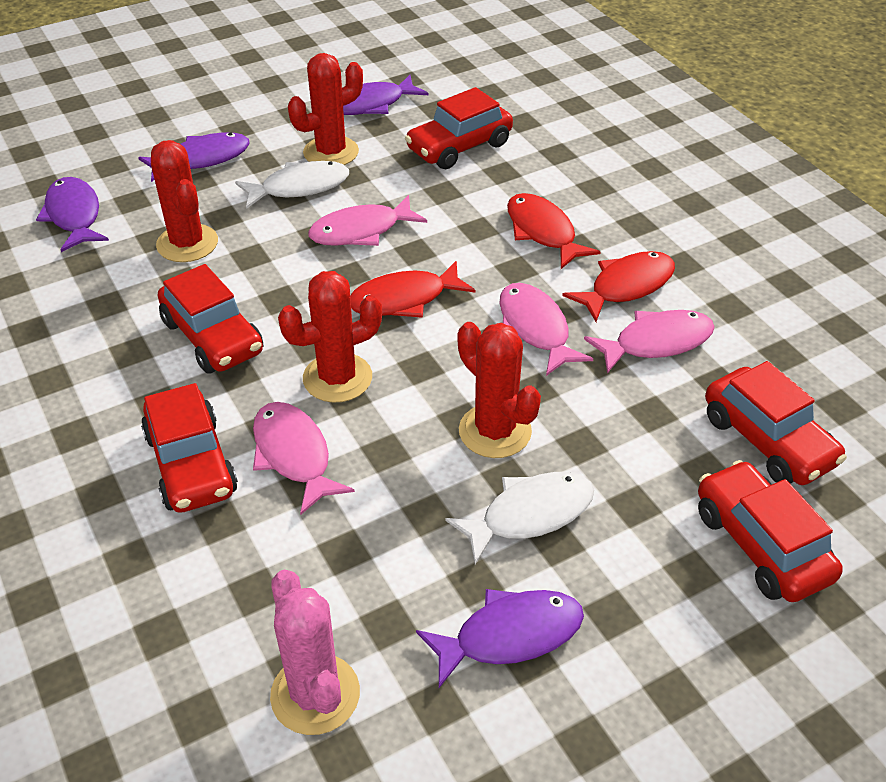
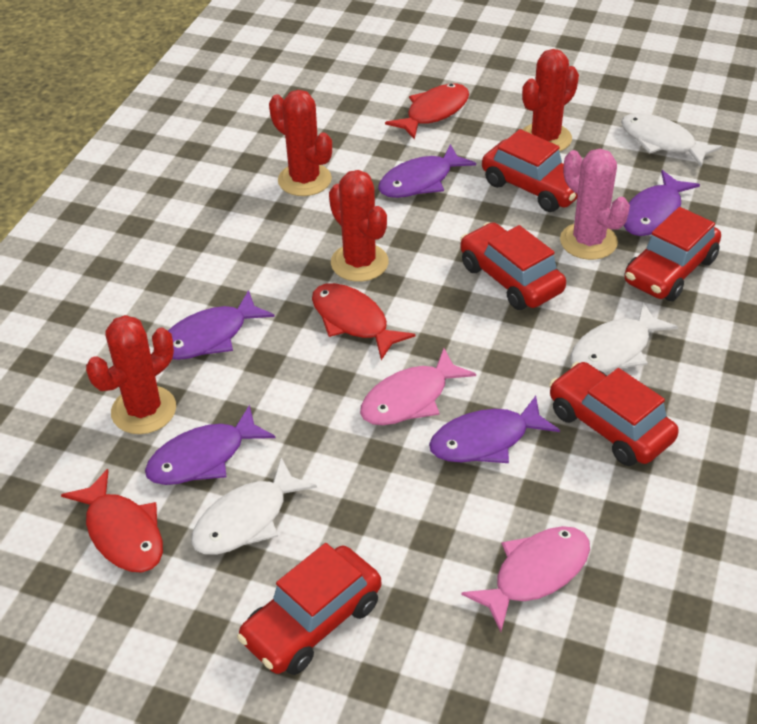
pink fish: [253,402,355,515] [308,195,427,246] [499,283,593,376] [584,310,715,373] = 4 -> [360,348,476,425] [461,526,590,632] = 2
purple fish: [36,177,109,252] [138,132,250,182] [343,75,428,115] [416,589,584,688] = 4 -> [145,405,275,485] [168,290,275,360] [378,144,476,198] [429,396,560,463] [624,170,700,236] = 5
white fish: [235,161,349,209] [445,472,594,564] = 2 -> [191,457,317,555] [570,302,678,373] [621,113,722,167] = 3

